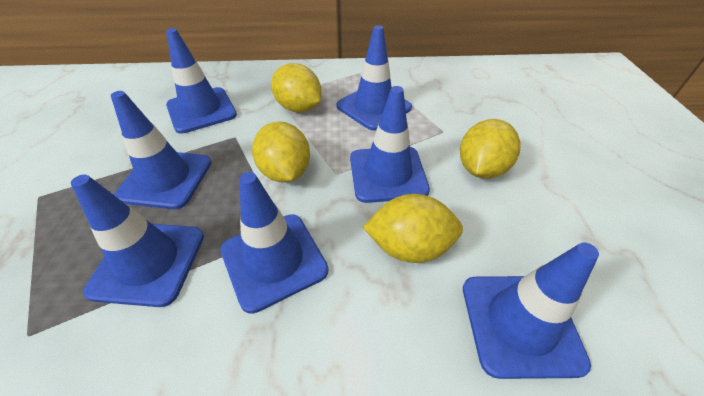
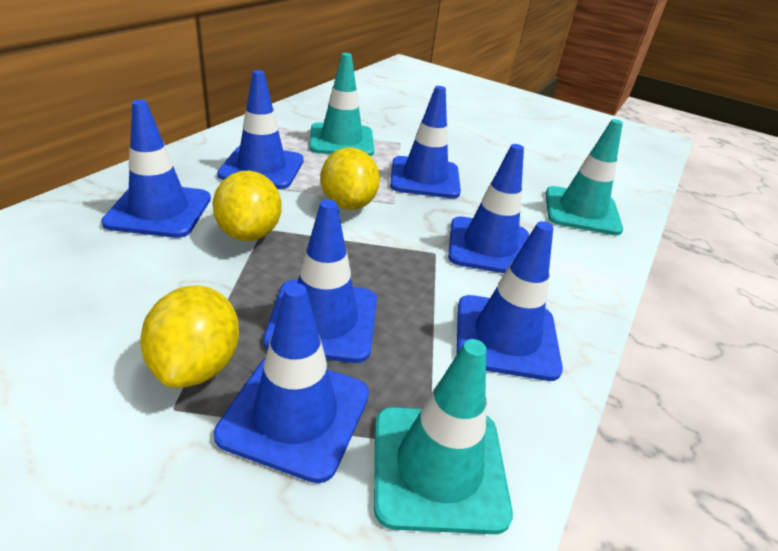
turquoise traffic cone: none = 0 -> [309,53,374,156] [374,339,513,534] [545,119,623,235] = 3
yellow lemon: [252,121,310,183] [271,63,321,112] [363,194,463,263] [460,119,521,179] = 4 -> [140,286,239,388] [213,171,282,241] [321,147,380,210] = 3

